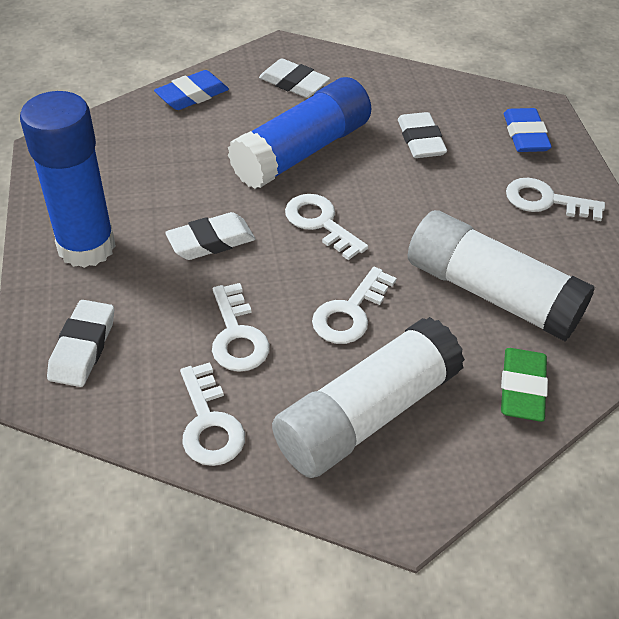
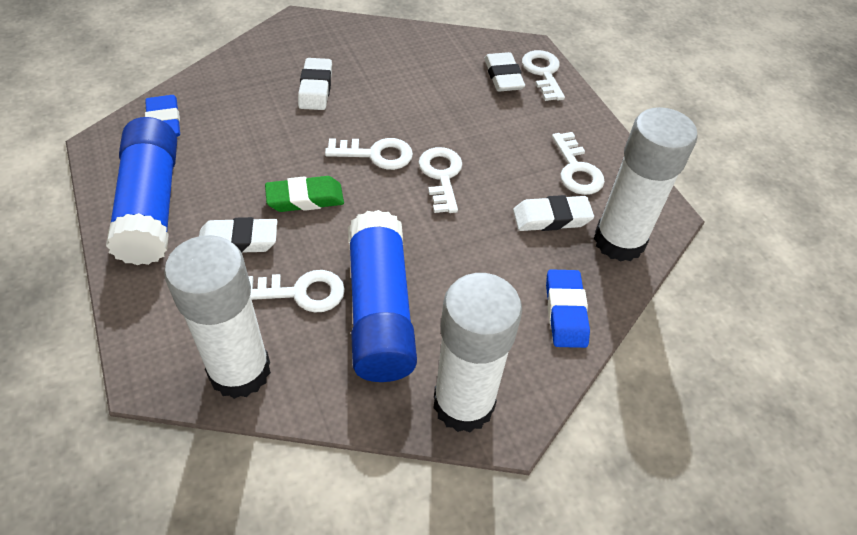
white glue stick: [272,317,465,478] [408,210,595,342] = 2 -> [164,235,271,399] [433,273,522,432] [594,107,698,262] = 3

